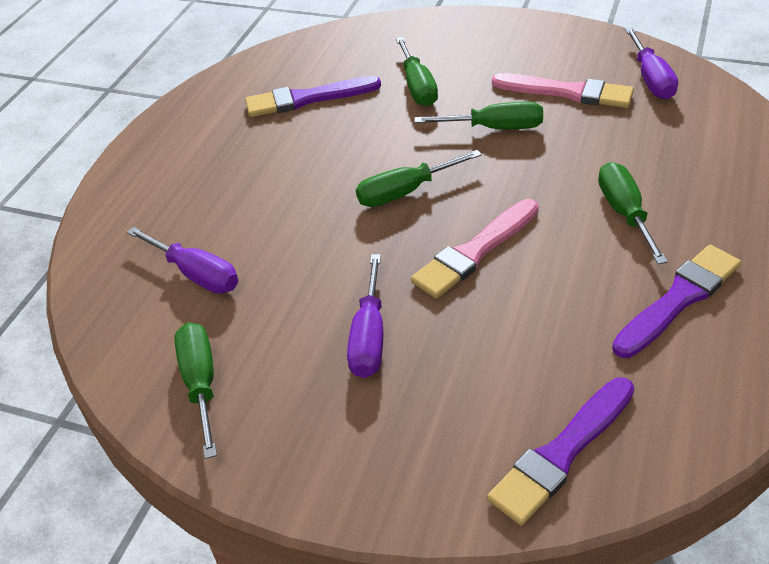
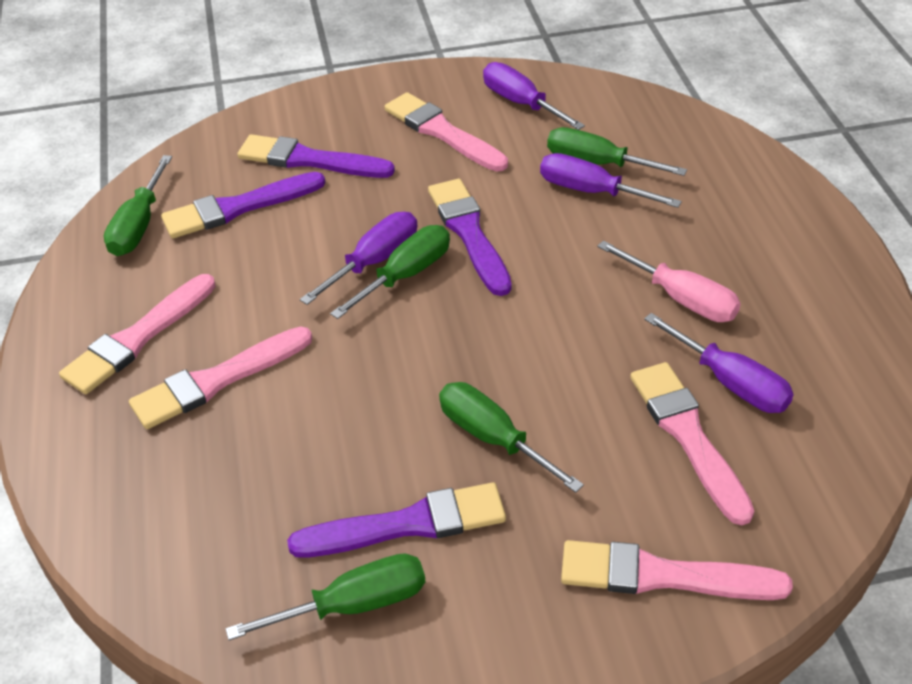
pink brush: [411,199,539,298] [492,73,634,108] = 2 -> [59,274,215,394] [129,326,312,429] [385,92,508,171] [561,540,793,600] [630,362,754,525] = 5
pink screwdriver: none = 0 -> [597,240,741,322] = 1
purple brush: [245,76,381,117] [487,377,635,525] [612,245,741,358] = 3 -> [161,172,326,238] [237,134,395,178] [287,482,506,557] [428,179,512,296] = 4
purple screwdriver: [127,227,238,294] [347,254,383,378] [625,27,678,99] = 3 -> [300,212,417,305] [483,62,585,130] [540,153,682,208] [644,313,794,413] = 4

